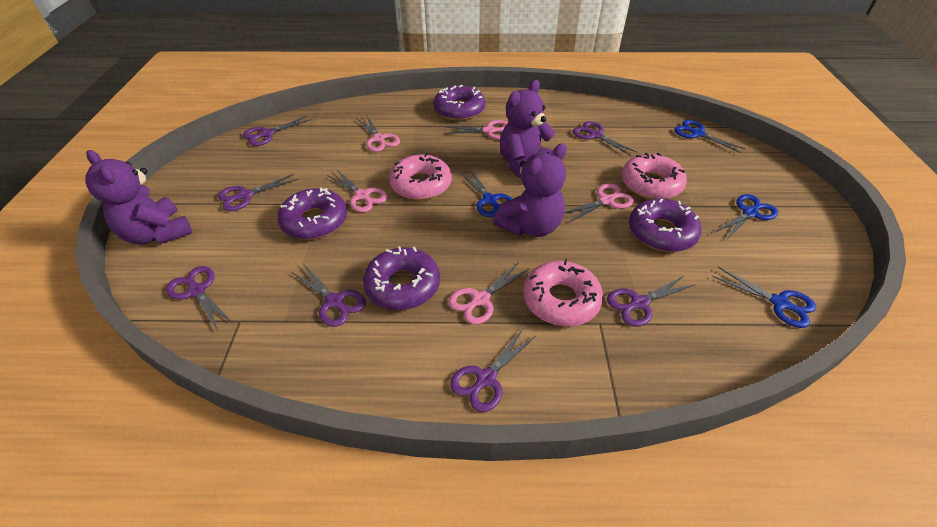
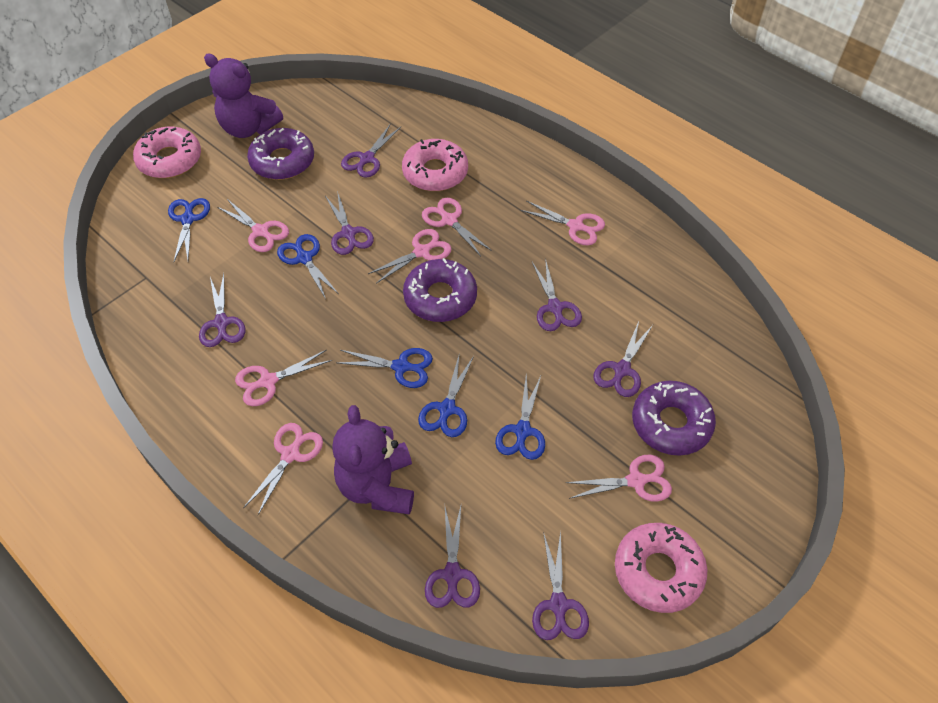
blue scissors: [460,169,512,217] [674,120,745,153] [713,267,816,328] [714,194,778,239] = 4 -> [168,198,210,261] [277,234,339,299] [337,348,433,388] [418,356,474,437] [495,375,545,460] = 5
pink scissors: [327,170,388,212] [358,115,400,152] [444,120,508,140] [449,262,530,325] [564,183,634,222] = 5 -> [217,199,289,252] [235,350,332,406] [243,423,323,515] [368,229,451,284] [422,198,492,256] [521,201,605,245] [565,455,672,502] = 7
purple donut: [278,187,347,240] [363,246,440,310] [433,85,485,121] [629,199,702,252] = 4 -> [247,128,314,180] [403,258,477,322] [632,381,716,456] = 3
purple teddy bear: [85,150,192,244] [493,143,567,237] [500,80,555,180] = 3 -> [204,54,283,138] [332,405,414,515] = 2

